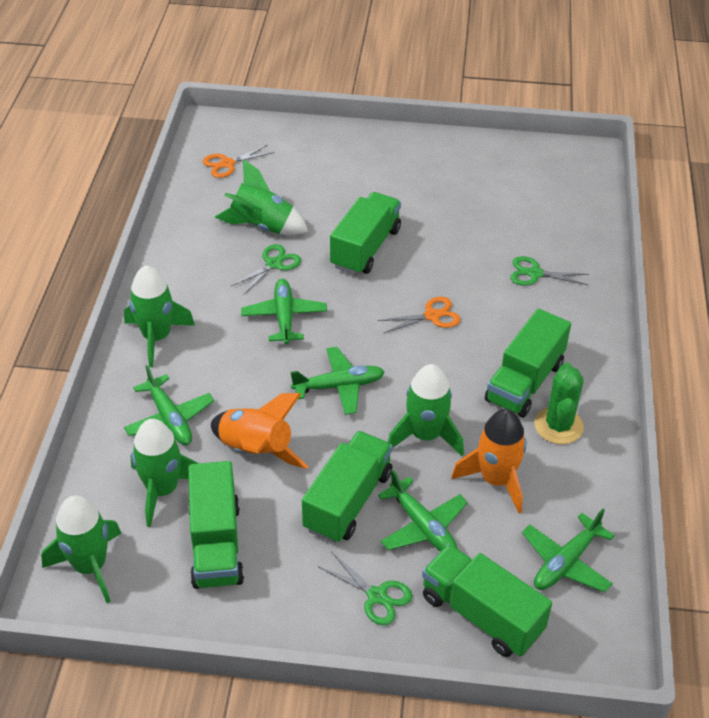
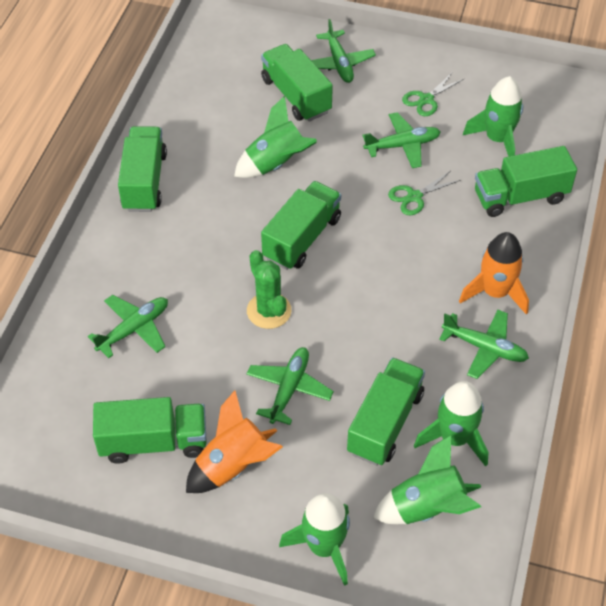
green scissors: [231,244,301,295] [319,553,412,625] [510,256,589,286] = 3 -> [388,171,461,215] [402,72,464,116] = 2
green truck: [188,461,244,589] [302,431,392,543] [330,192,401,275] [422,544,552,657] [485,309,571,418] = 5 -> [93,397,207,464] [118,126,167,212] [261,44,333,122] [261,181,341,270] [347,357,425,466] [475,146,577,217] = 6
orange scissors: [203,145,274,178] [377,297,460,334] = 2 -> none = 0

